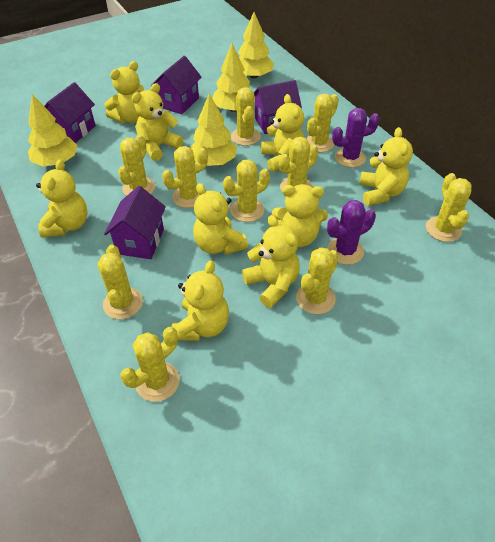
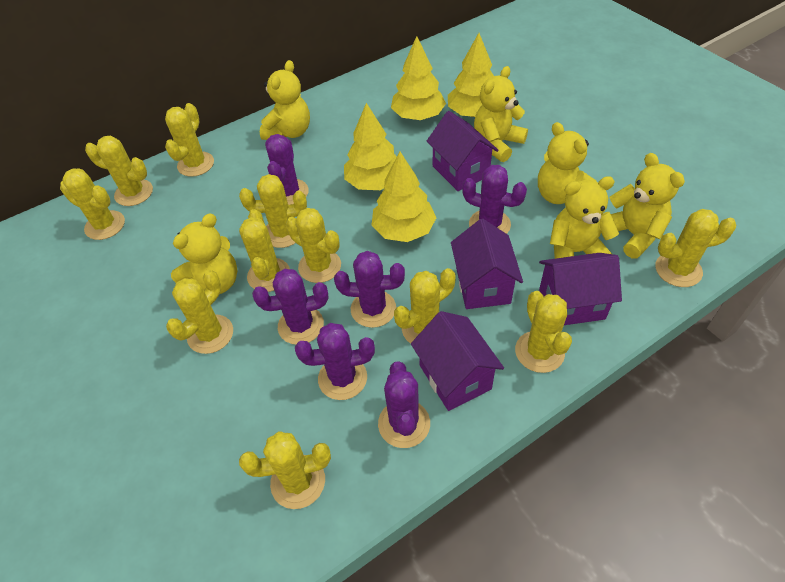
purple cactus: [327,200,376,265] [332,108,380,168] = 2 -> [252,269,328,345] [265,134,309,205] [295,323,375,400] [334,251,405,328] [378,361,430,448] [462,165,527,234] = 6
yellow cactus: [98,244,143,319] [118,134,155,196] [121,327,180,402] [162,146,208,208] [223,159,270,222] [231,87,261,146] [279,137,318,191] [296,247,339,314] [306,94,339,152] [426,173,472,242] = 10 -> [60,168,125,240] [85,136,153,206] [165,103,214,177] [166,270,233,354] [239,174,307,248] [239,209,290,292] [239,431,331,509] [286,208,341,283] [394,268,456,344] [515,291,572,373] [655,209,736,287] = 11
yellow teddy bear: [36,159,88,238] [104,61,144,123] [132,83,183,161] [172,260,229,341] [193,183,248,255] [242,215,300,308] [261,94,305,172] [272,184,328,247] [359,127,413,206] = 9 -> [171,213,238,294] [260,60,310,140] [474,66,528,162] [538,122,597,204] [550,176,619,259] [609,153,685,259] = 6

